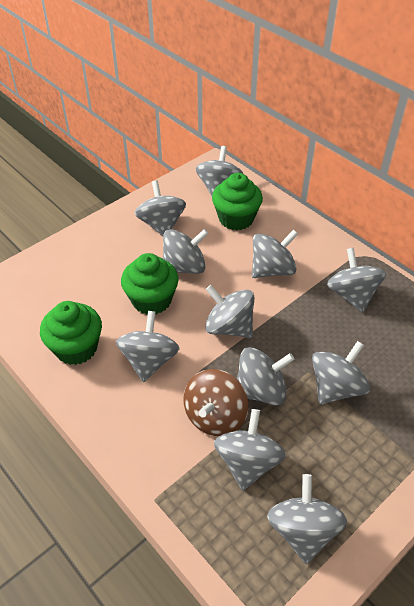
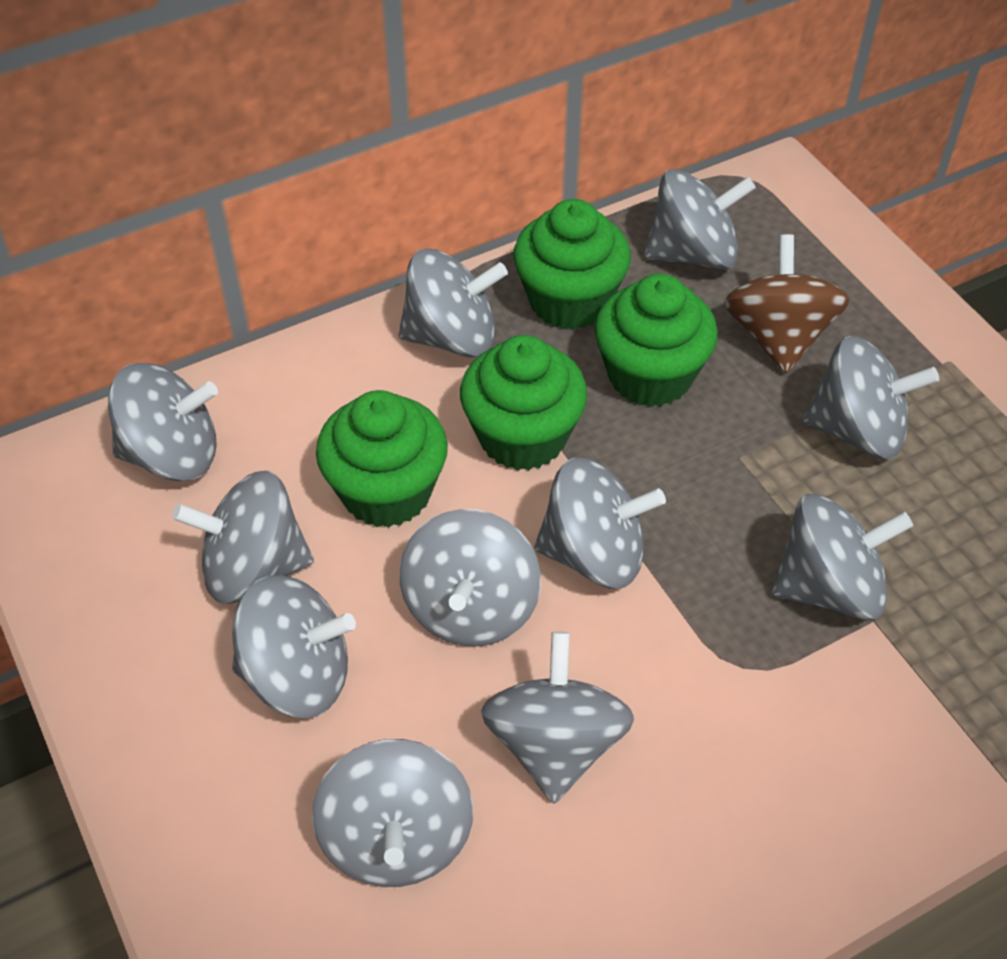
green cupcake: [40,301,102,365] [121,253,179,315] [212,173,263,231] = 3 -> [316,390,448,528] [460,335,587,471] [513,199,631,330] [594,274,718,407] = 4

